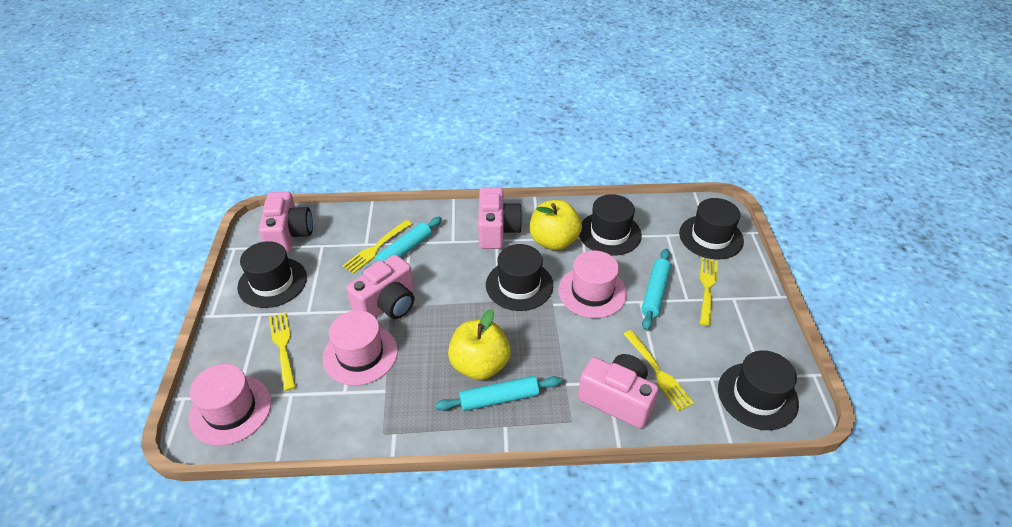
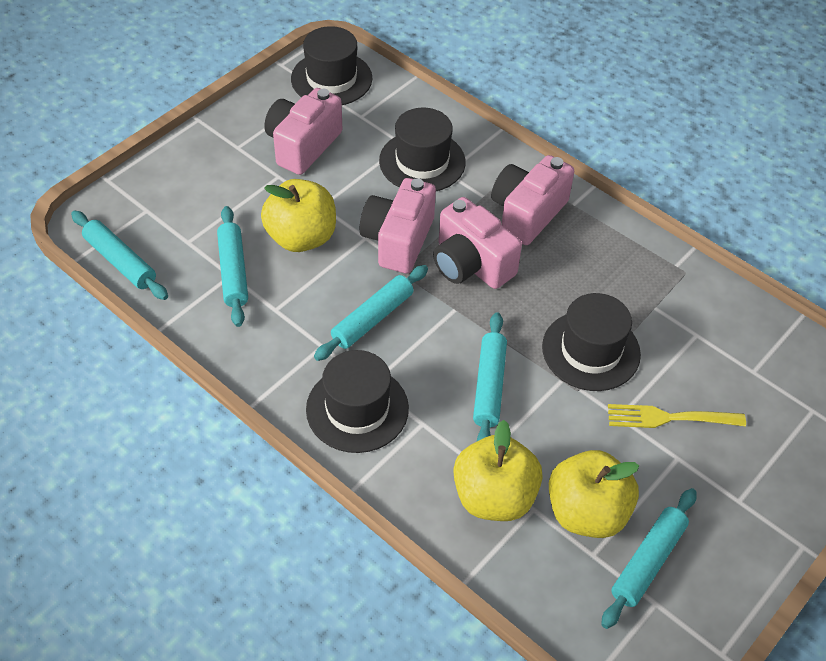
black hat: [237,241,307,308] [486,244,553,311] [579,194,642,255] [679,198,744,260] [718,350,799,430] = 5 -> [291,26,372,105] [306,350,409,453] [379,108,466,191] [542,293,641,391] = 4
pink hat: [189,364,272,446] [323,310,398,385] [558,250,627,318] = 3 -> none = 0
turquoise rolling pin: [362,217,442,275] [435,376,562,411] [641,249,671,331] = 3 -> [71,211,168,300] [217,206,248,327] [314,265,428,361] [473,312,507,441] [601,488,697,629] = 5
yellow apple: [448,309,511,380] [530,200,582,251] = 2 -> [261,179,336,252] [454,420,543,521] [549,450,639,538] = 3
yellow fork: [269,312,296,391] [343,220,412,274] [624,330,694,412] [700,258,718,326] = 4 -> [608,404,746,428] = 1

